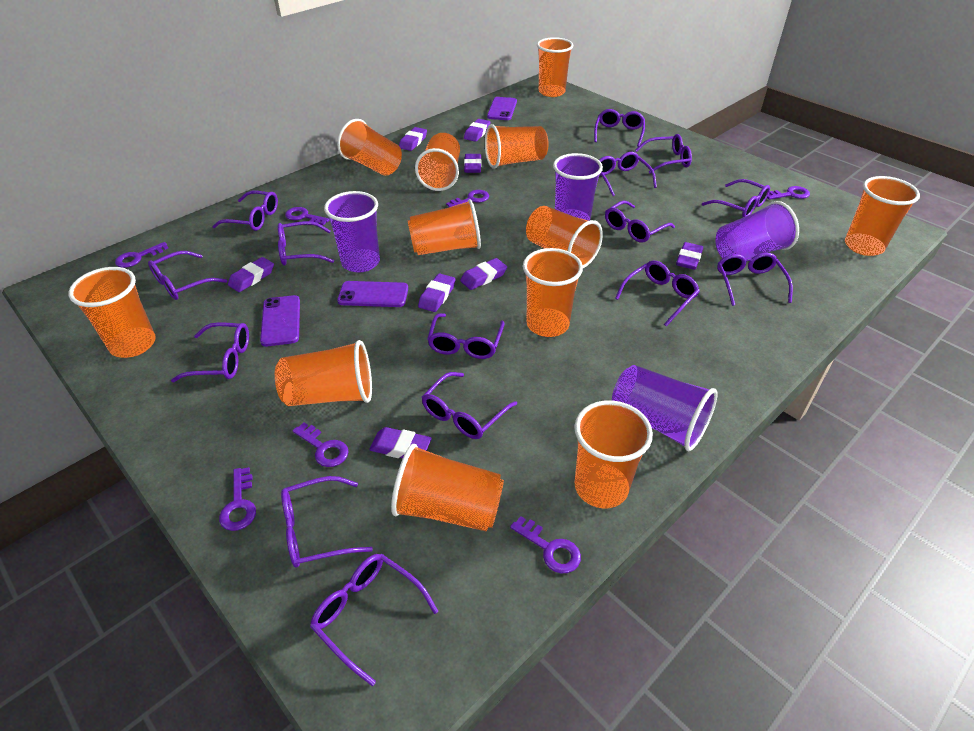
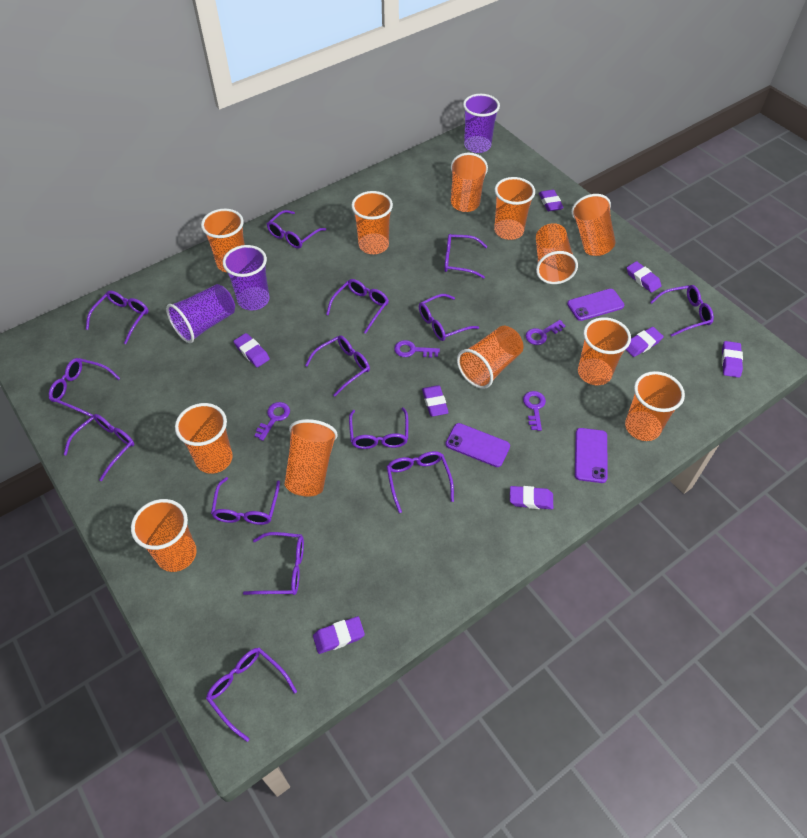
purple cup: [324,191,380,273] [553,153,603,221] [612,365,718,451] [715,201,799,258] = 4 -> [166,284,235,343] [223,245,269,310] [463,94,500,153] = 3
purple glasses: [148,251,227,300] [171,322,249,382] [212,191,278,231] [278,221,334,266] [281,476,373,567] [310,554,438,686] [422,372,517,439] [427,313,505,359] [594,109,645,147] [599,152,657,196] [605,201,675,243] [615,261,700,327] [635,134,692,173] [702,179,770,217] [717,253,793,306] = 15 -> [49,358,120,417] [63,414,134,481] [86,291,149,344] [206,647,297,742] [211,477,280,525] [243,532,304,595] [267,210,326,249] [305,335,370,397] [326,279,389,334] [349,407,408,449] [386,451,454,513] [419,294,479,341] [444,234,487,279] [650,285,714,337] = 14
purple key: [115,242,168,268] [219,467,256,531] [285,207,329,225] [293,423,348,467] [446,190,489,207] [510,516,581,574] [767,186,810,200] = 7 -> [254,402,290,441] [394,340,440,358] [523,391,546,431] [526,320,565,345] = 4

